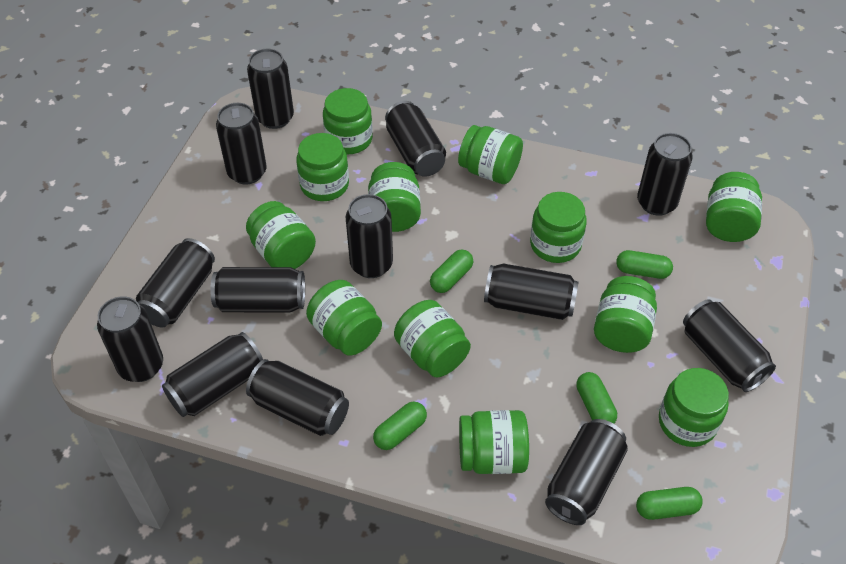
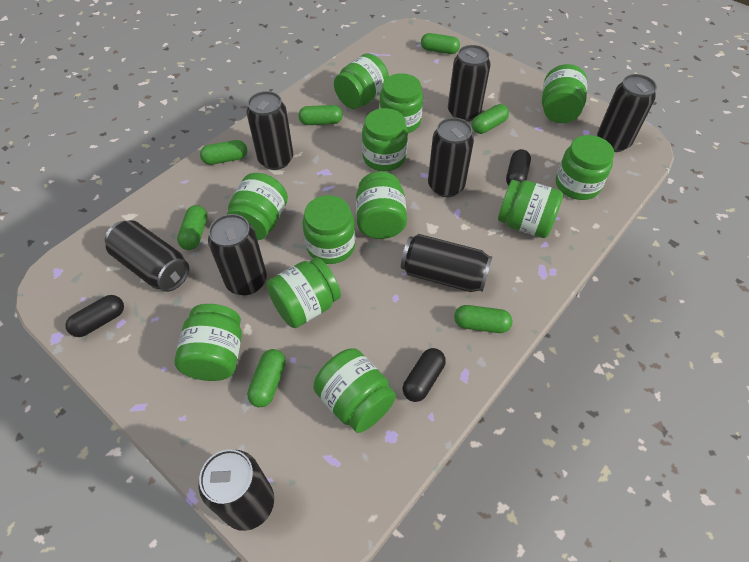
black can: [97,296,163,382] [136,238,215,328] [162,332,263,417] [211,267,305,312] [216,103,266,185] [246,359,349,436] [247,49,294,129] [346,194,393,278] [385,101,446,177] [484,263,579,320] [545,419,628,525] [637,133,693,216] [683,299,776,392] = 13 -> [105,220,189,292] [199,449,274,531] [208,214,267,295] [247,91,293,170] [401,234,492,292] [428,118,474,197] [448,45,491,122] [597,74,657,152] = 8
black capsule: none = 0 -> [66,295,124,337] [402,348,446,402] [506,149,531,185] = 3
green capsule: [373,401,427,450] [430,249,473,293] [576,372,617,424] [616,250,673,279] [636,487,703,520] = 5 -> [177,205,207,250] [200,140,247,165] [247,349,286,407] [298,105,343,125] [421,33,460,54] [454,305,512,333] [472,104,509,134] = 7

